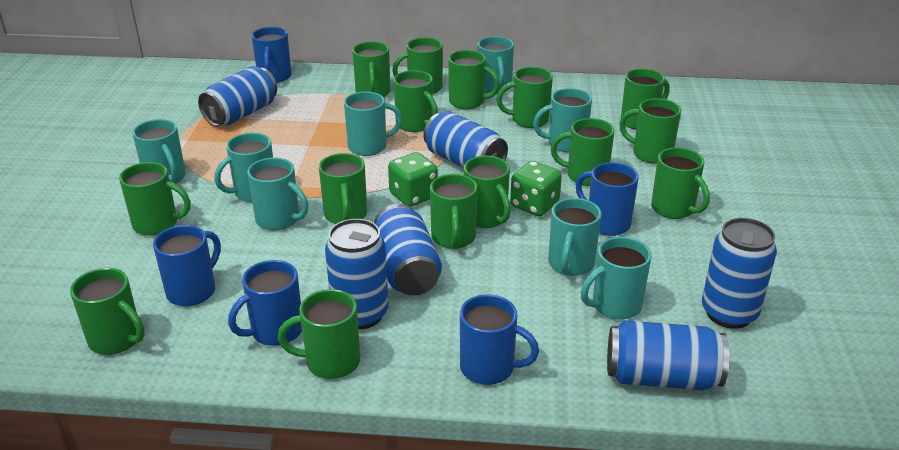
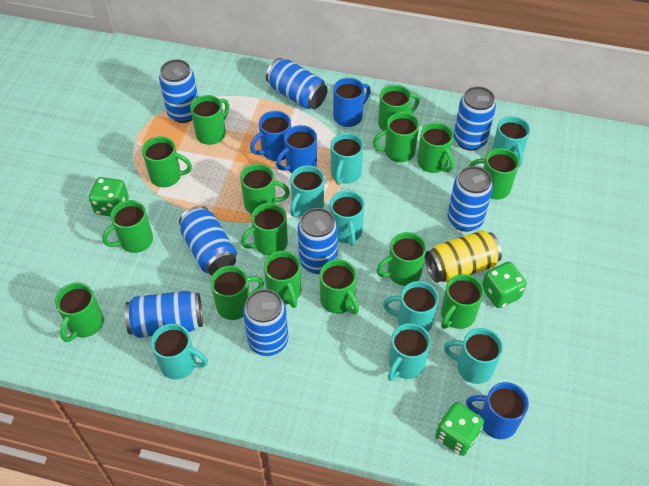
blue can: [198,66,277,127] [325,219,389,330] [374,204,442,296] [424,111,508,168] [607,320,729,391] [702,218,777,329] = 6 -> [125,291,203,338] [159,59,198,123] [179,206,237,275] [243,289,288,356] [266,58,328,109] [298,208,338,274] [448,166,493,232] [454,86,496,151] = 8
blue mug: [153,225,221,306] [228,260,302,346] [252,27,291,83] [460,294,539,385] [576,162,639,236] = 5 -> [250,111,291,161] [276,125,317,173] [333,78,371,127] [466,382,529,439] = 4
green dice: [388,152,438,207] [510,161,562,216] = 2 -> [89,177,129,216] [435,402,484,456] [482,262,527,308] = 3
yellow can: none = 0 -> [425,231,502,283] = 1

